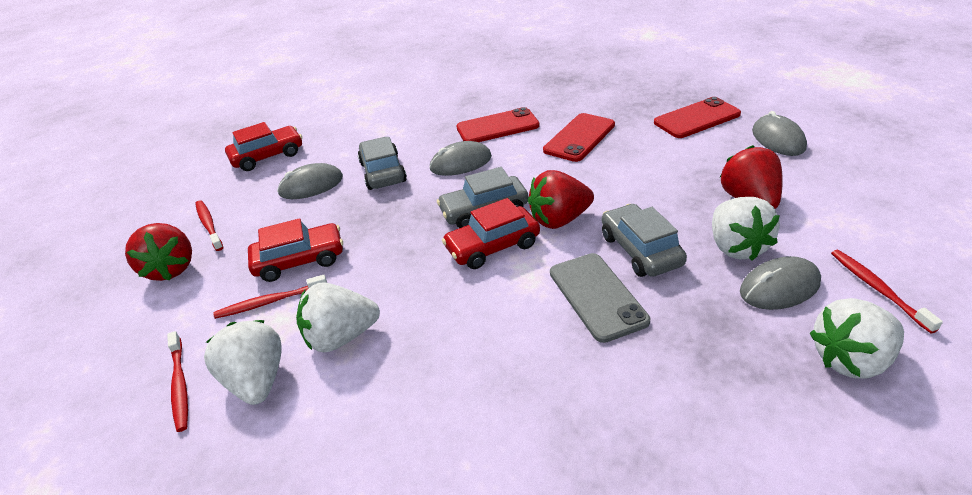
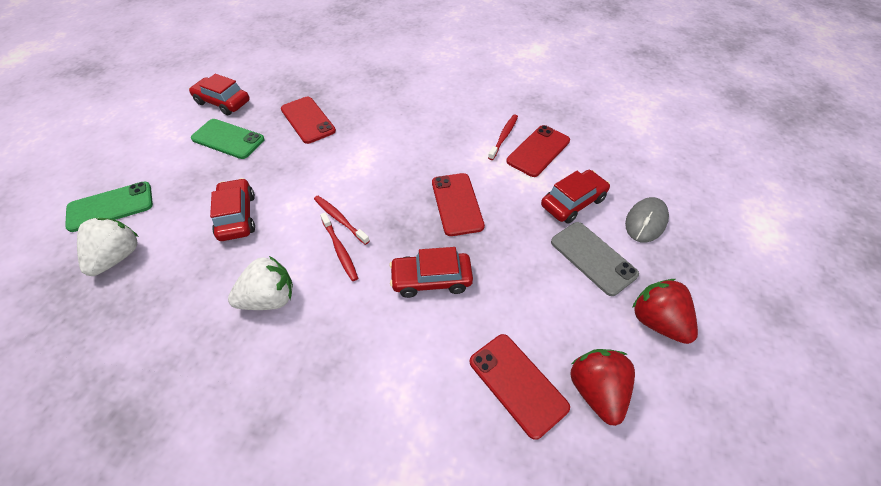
green phone: none = 0 -> [65,182,153,232] [191,119,265,159] = 2
grey car: [358,137,407,190] [437,167,529,228] [602,204,687,277] = 3 -> none = 0
grey mouse: [277,163,343,199] [429,141,492,176] [740,256,821,310] [752,111,807,156] = 4 -> [625,197,669,243] = 1
red car: [225,122,302,171] [248,218,343,282] [442,198,540,269] = 3 -> [189,74,250,115] [210,178,255,241] [389,247,473,298] [541,170,610,224] = 4
red phone: [456,107,540,142] [543,113,615,162] [654,97,741,138] = 3 -> [281,97,336,144] [432,173,485,236] [470,334,570,440] [506,125,570,177] = 4
red strawberry: [125,223,192,281] [528,170,594,229] [720,145,783,209] = 3 -> [570,349,635,426] [632,279,698,344] = 2
red toothbrush: [167,331,188,432] [195,200,223,251] [214,275,327,319] [831,250,943,334] = 4 -> [314,196,370,245] [320,213,358,281] [488,114,518,160] = 3
white strawberry: [204,320,282,405] [296,282,380,352] [712,197,780,261] [810,298,904,379] = 4 -> [77,218,138,276] [228,256,293,310] = 2

